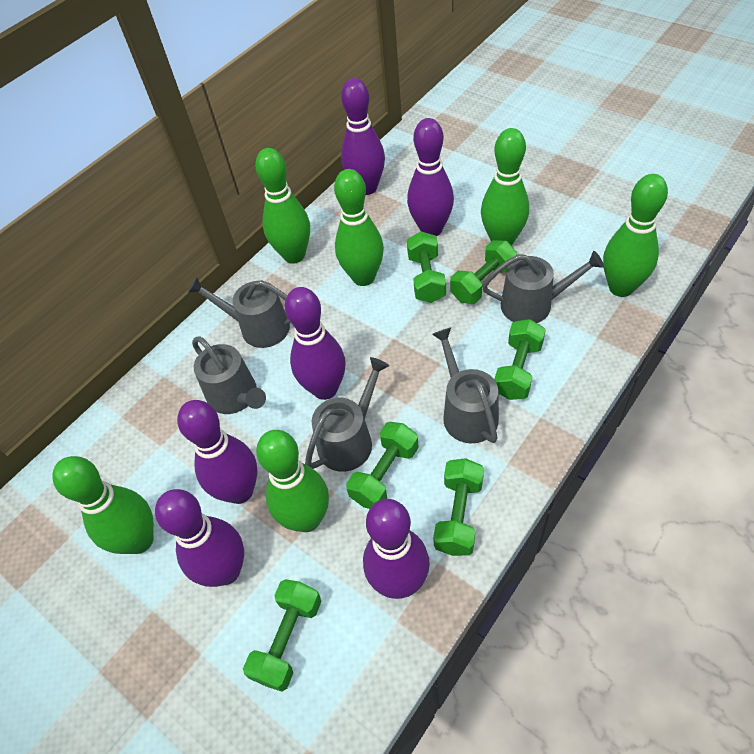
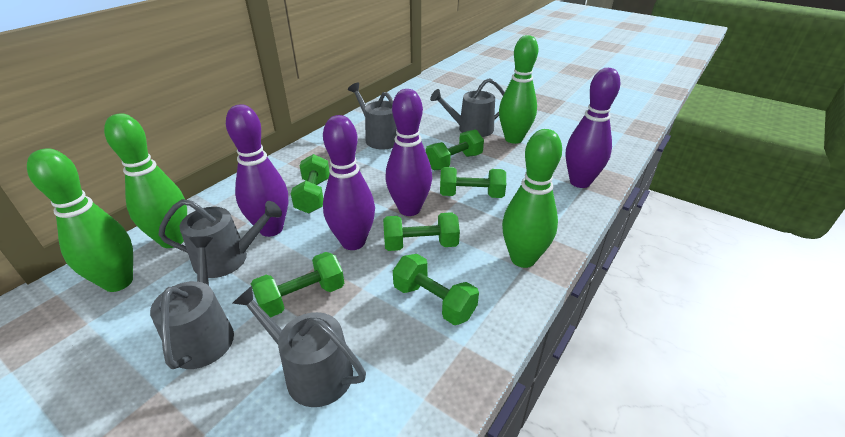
green bowling pin: [52,456,154,554] [255,148,310,264] [256,430,329,532] [334,169,384,286] [481,128,529,246] [603,174,668,297] = 6 -> [27,148,133,292] [104,113,187,248] [499,35,538,144] [502,129,562,268] = 4
purple bowling pin: [155,489,244,587] [177,400,257,504] [285,287,345,400] [341,78,385,195] [363,499,430,599] [407,118,454,236] = 6 -> [226,104,288,237] [323,115,375,250] [386,89,432,216] [566,68,621,188] = 4

